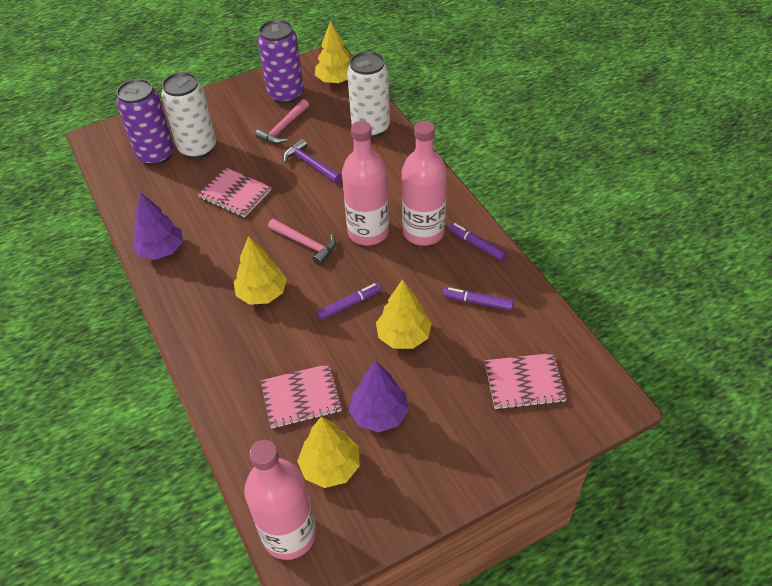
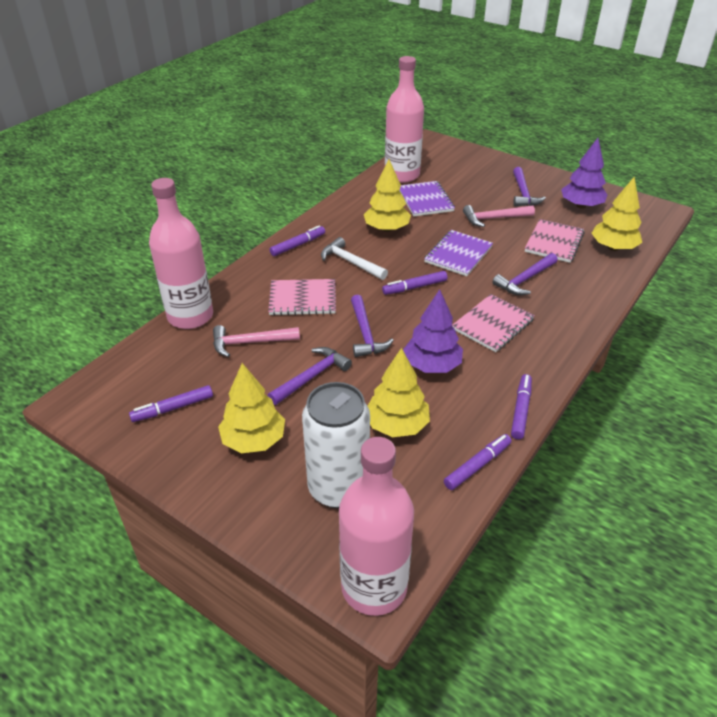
purple can: [116,79,174,166] [258,19,304,104] = 2 -> none = 0
purple hammer: [283,139,342,183] = 1 -> [268,347,352,405] [351,295,394,357] [492,253,558,295] [513,167,546,206] = 4
purple marker: [317,283,381,321] [443,288,514,311] [448,223,507,261] = 3 -> [129,385,213,422] [269,225,325,256] [382,271,447,295] [444,434,512,490] [511,374,532,439] = 5
purple notebook: none = 0 -> [399,181,455,216] [424,230,493,276] = 2
white can: [161,72,216,159] [347,51,390,138] = 2 -> [302,382,370,508] = 1
white hammer: none = 0 -> [321,237,388,280] = 1

